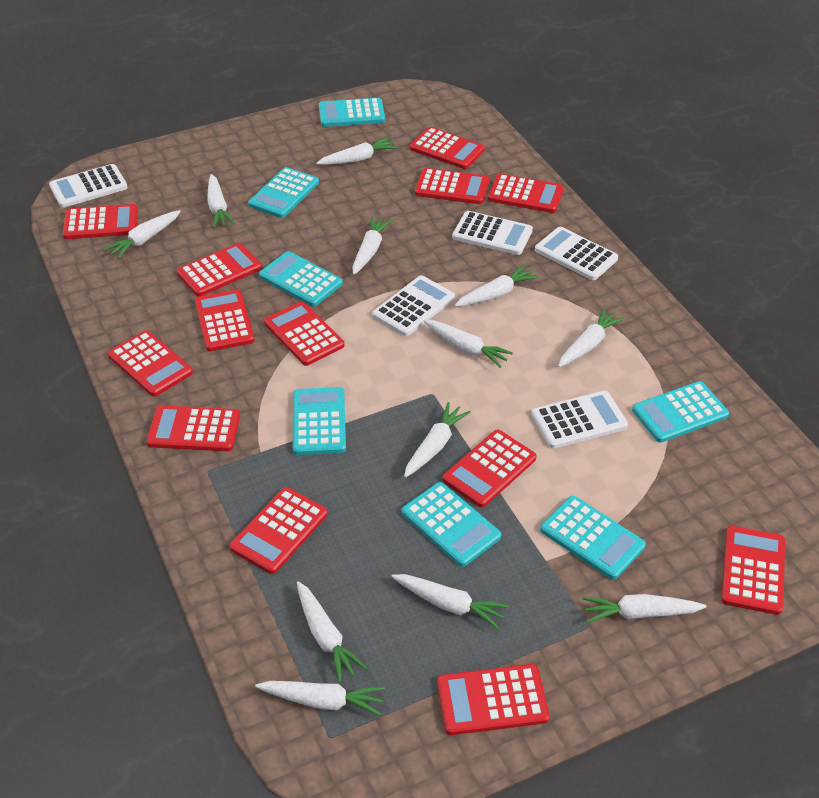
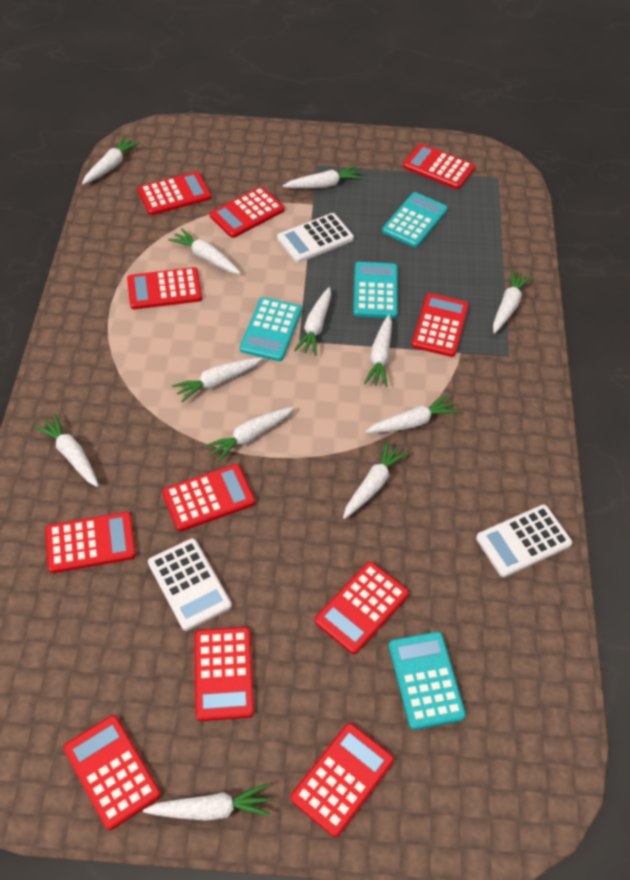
red calculator: [63,204,138,239] [108,330,193,397] [147,405,240,451] [177,243,262,297] [195,289,255,351] [230,487,328,574] [264,301,344,366] [410,127,485,169] [415,168,489,204] [437,664,549,735] [442,430,537,508] [488,174,564,213] [721,526,785,615] = 13 -> [45,512,136,573] [63,715,161,830] [127,267,202,309] [138,172,211,215] [162,464,255,531] [195,627,254,721] [210,187,284,238] [291,723,394,837] [315,562,409,654] [403,144,475,189] [412,293,469,357] = 11
turquoise calculator: [248,167,319,218] [259,251,343,307] [293,387,346,455] [319,98,385,127] [401,482,501,567] [540,496,646,580] [632,381,729,443] = 7 -> [240,297,302,361] [353,262,398,318] [382,192,448,247] [389,632,466,730] = 4
white calculator: [49,164,128,208] [372,275,455,336] [452,211,533,255] [531,391,628,449] [535,227,618,280] = 5 -> [148,538,232,631] [277,213,354,263] [476,504,572,577] = 3

